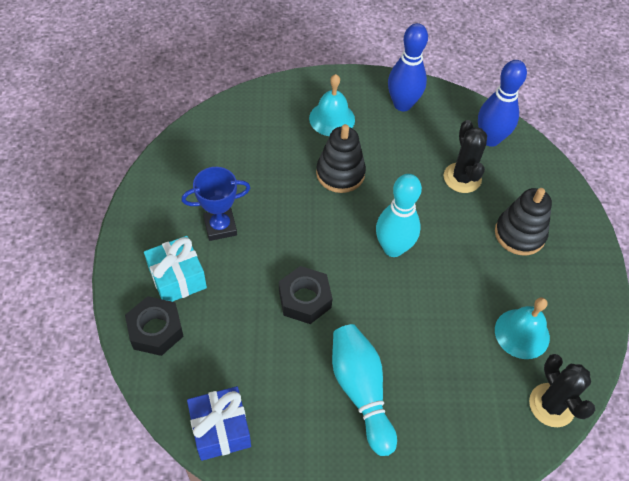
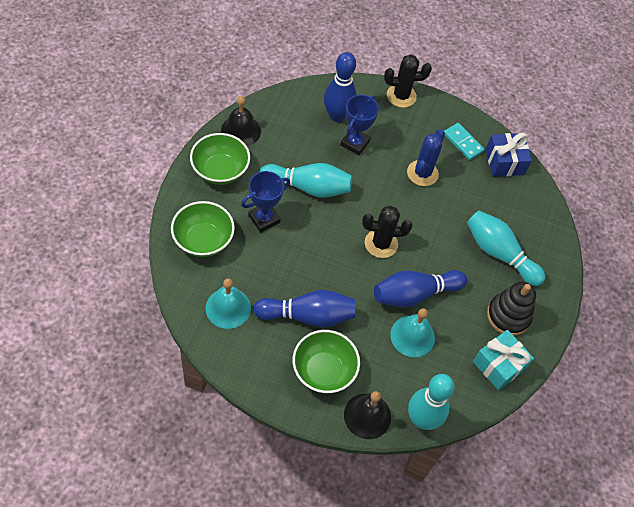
black bell: none = 0 -> [221,96,261,146] [344,391,391,439] = 2
black nut: [125,296,184,356] [279,266,333,324] = 2 -> none = 0
black stacking toy: [316,124,366,193] [495,188,552,255] = 2 -> [487,282,536,336] = 1
blue bowling pin: [388,23,428,111] [478,60,527,147] = 2 -> [253,290,355,327] [324,52,357,122] [374,270,467,307] = 3
blue cactus: none = 0 -> [407,129,445,186] = 1
blue trophy: [181,167,250,241] = 1 -> [241,171,290,232] [341,95,379,155] = 2
green bowl: none = 0 -> [171,201,235,257] [190,133,250,185] [292,330,360,393] = 3
turquoise bowling pin: [332,324,397,456] [376,174,422,257] = 2 -> [260,163,352,198] [408,374,455,430] [467,210,546,286] = 3
turquoise domino: none = 0 -> [444,123,485,160] = 1

